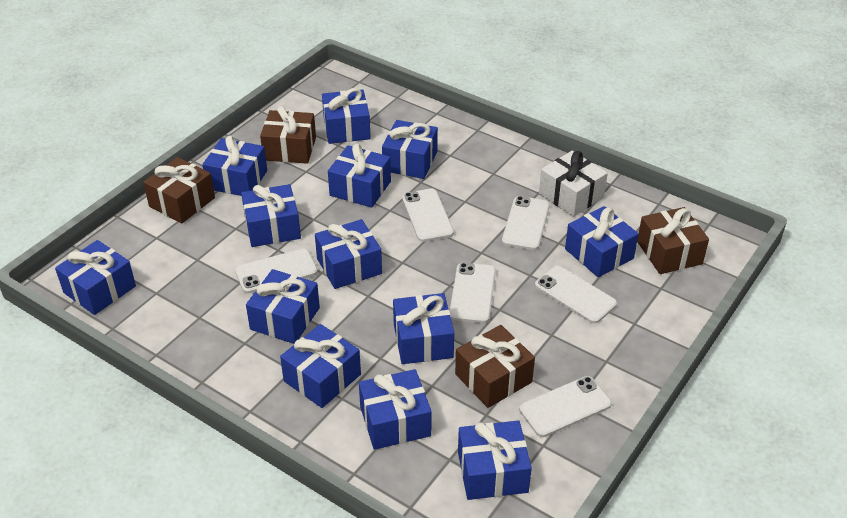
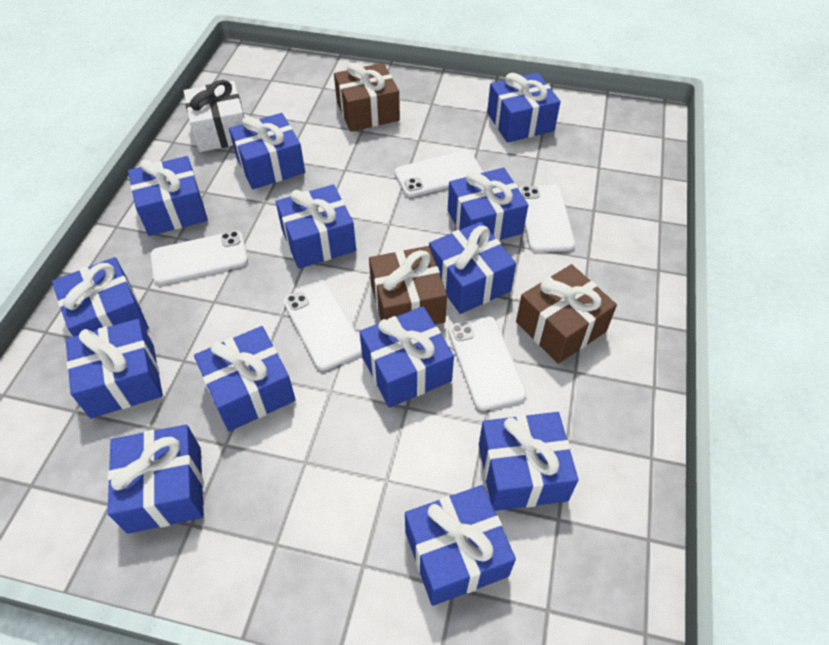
brown gift: [143,157,215,223] [260,106,316,164] [455,325,535,408] [637,207,709,274] = 4 -> [334,63,400,132] [369,246,447,325] [516,264,617,364] = 3
white phone: [235,249,318,293] [402,189,454,242] [450,263,496,323] [502,196,550,250] [519,376,612,437] [535,266,617,324] = 6 -> [150,231,248,285] [284,283,362,371] [395,150,484,197] [448,316,527,411] [519,185,575,252] = 5

